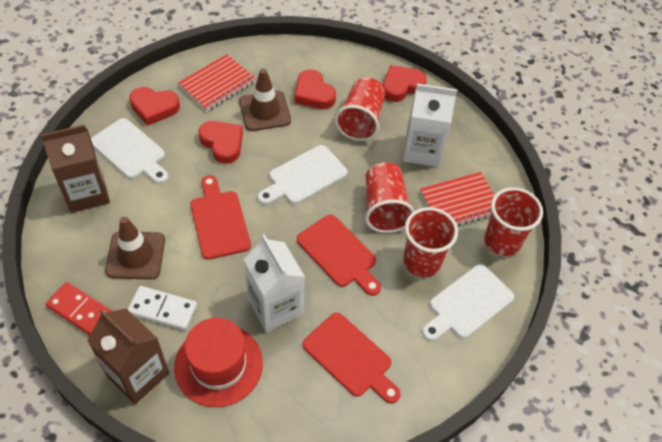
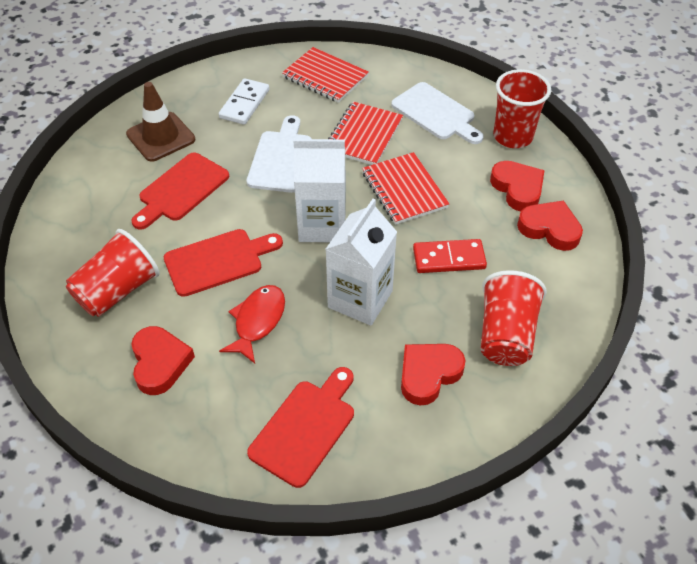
brown carton: [41,124,110,213] [87,309,169,404] = 2 -> none = 0
brown traffic cone: [105,217,165,280] [239,69,291,131] = 2 -> [126,82,195,162] = 1
red cup: [335,77,386,141] [365,162,414,233] [403,207,458,277] [484,187,543,256] = 4 -> [66,229,160,317] [481,270,547,366] [493,69,551,148] = 3
red fish: none = 0 -> [219,285,285,363] = 1
red hat: [174,318,263,407] = 1 -> none = 0
red notebook: [178,54,256,111] [420,172,494,227] = 2 -> [282,47,369,103] [328,102,403,165] [362,152,449,225] = 3
white cutting board: [91,118,168,184] [258,145,347,205] [422,264,514,341] = 3 -> [247,115,312,193] [391,82,484,144] = 2

